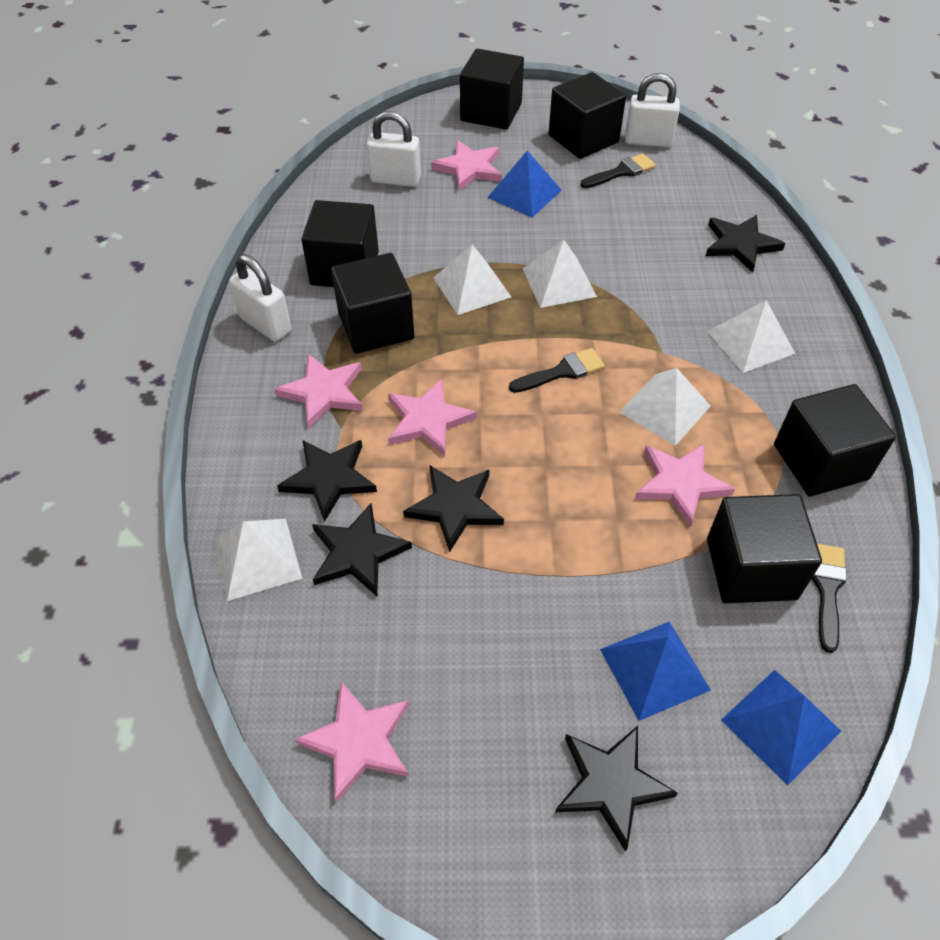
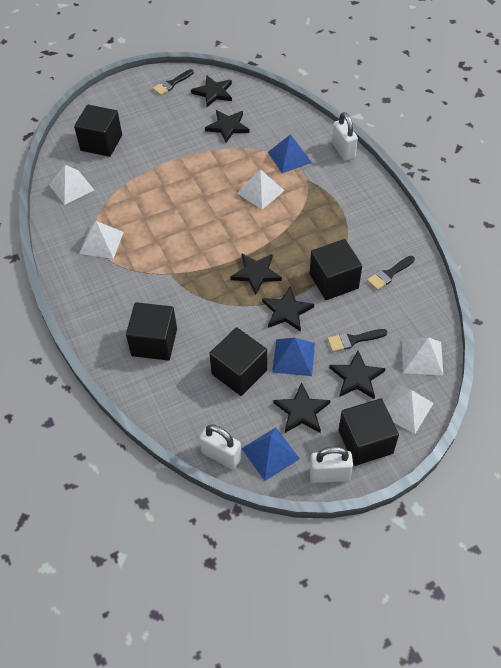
black cube: [301,200,379,287] [331,253,414,354] [460,49,524,130] [549,72,626,159] [707,494,822,603] [774,384,896,497] = 6 -> [74,105,122,157] [126,302,177,360] [209,327,267,396] [310,239,362,300] [339,398,399,466] = 5
black star: [277,440,377,522] [312,503,412,596] [403,465,504,552] [555,726,678,852] [706,215,785,273] = 5 -> [191,76,232,107] [205,110,249,143] [230,253,282,295] [262,286,314,332] [273,382,330,433] [330,350,386,399] = 6
pink star: [274,354,363,428] [295,682,409,803] [388,379,477,457] [431,140,502,191] [635,444,735,527] = 5 -> none = 0

